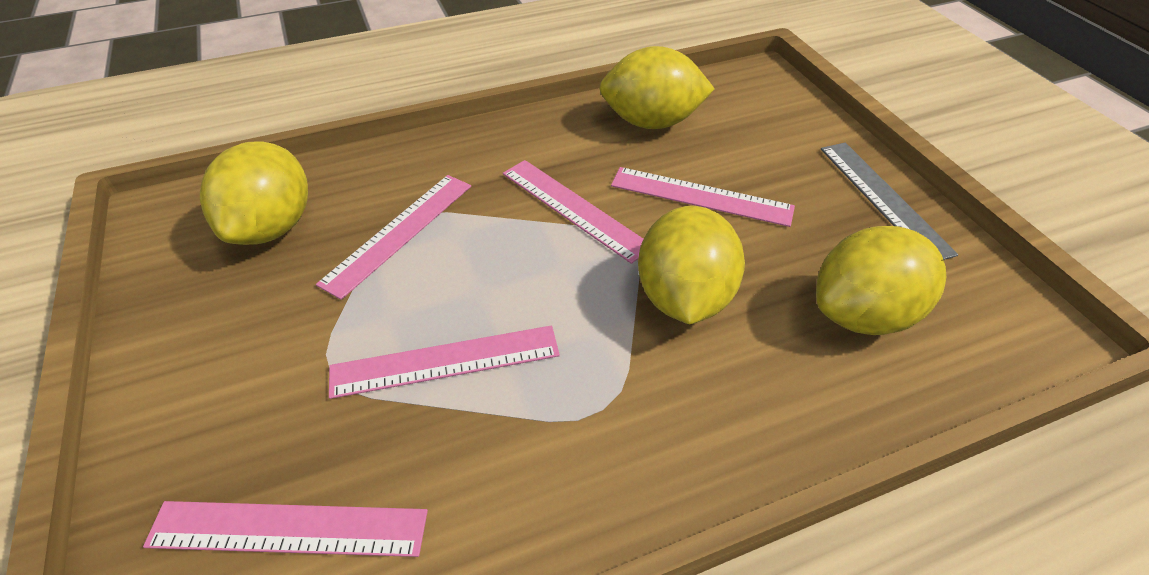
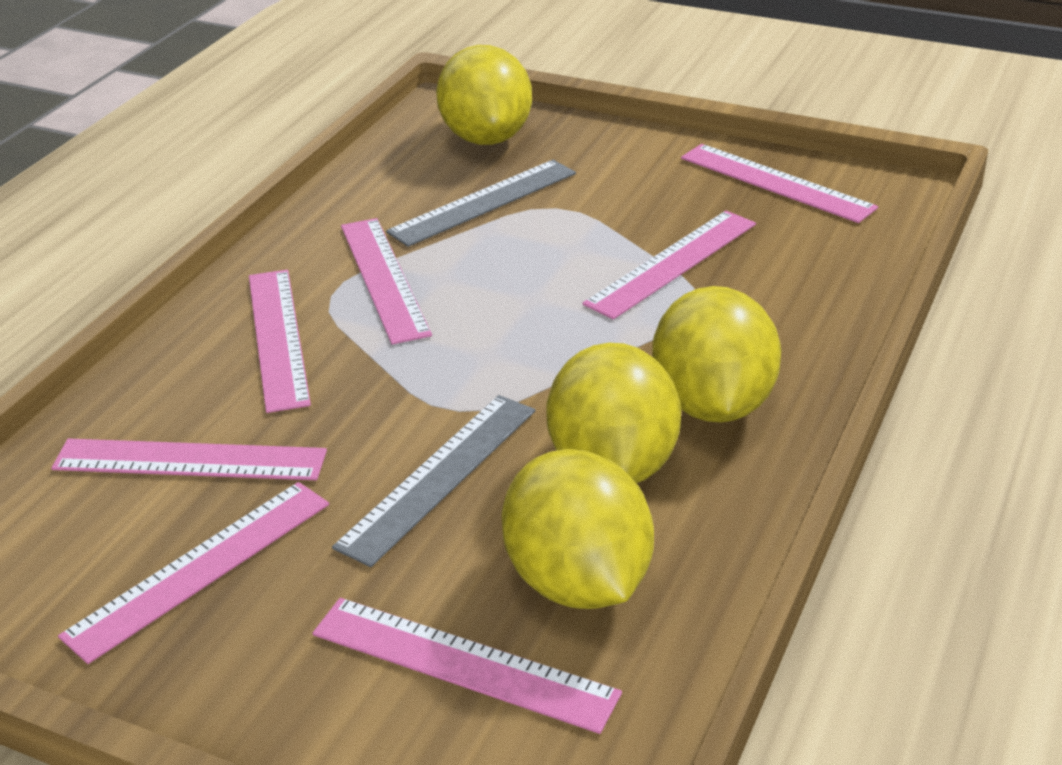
grey ruler: [821,142,958,260] = 1 -> [332,395,535,567] [386,160,576,247] = 2
pink ruler: [143,501,428,557] [316,175,471,300] [329,325,560,399] [503,160,643,264] [611,167,795,227] = 5 -> [52,439,327,480] [58,482,329,664] [249,270,311,413] [312,598,622,734] [341,218,432,345] [583,211,756,319] [681,144,878,223] = 7

